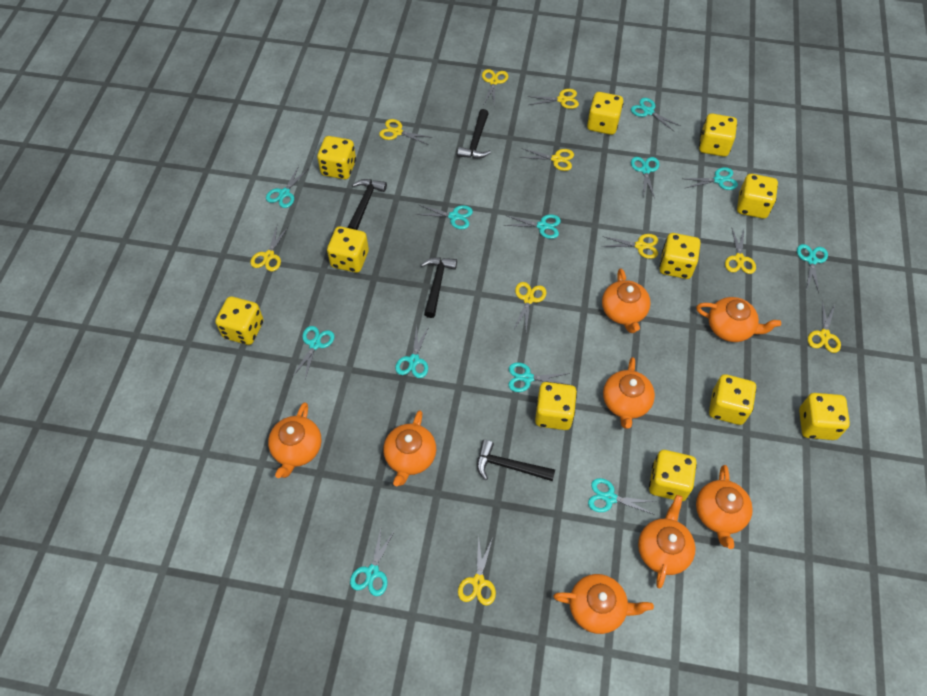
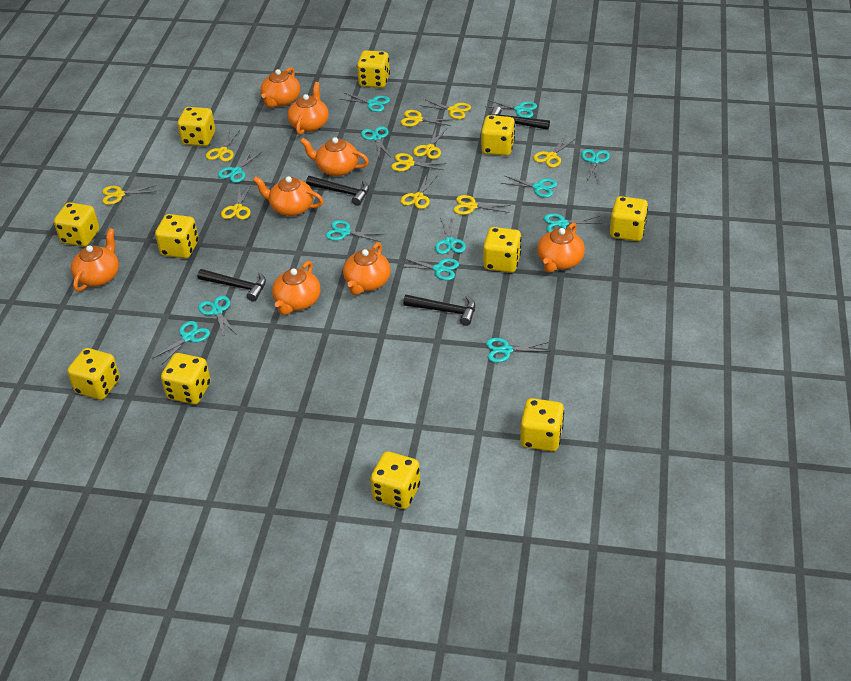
turquoise scissors: [266,166,308,208] [292,326,334,379] [350,528,395,596] [395,325,429,378] [416,205,473,229] [504,214,561,239] [508,363,570,392] [588,478,657,515] [631,98,680,131] [631,157,660,199] [684,167,738,190] [797,244,828,292] = 12 -> [152,321,210,364] [198,296,237,336] [218,151,262,183] [326,220,384,242] [340,93,390,112] [361,126,390,157] [399,258,459,280] [435,218,466,254] [486,100,537,118] [486,338,551,363] [501,176,557,198] [544,213,603,232] [581,149,610,182] = 13

